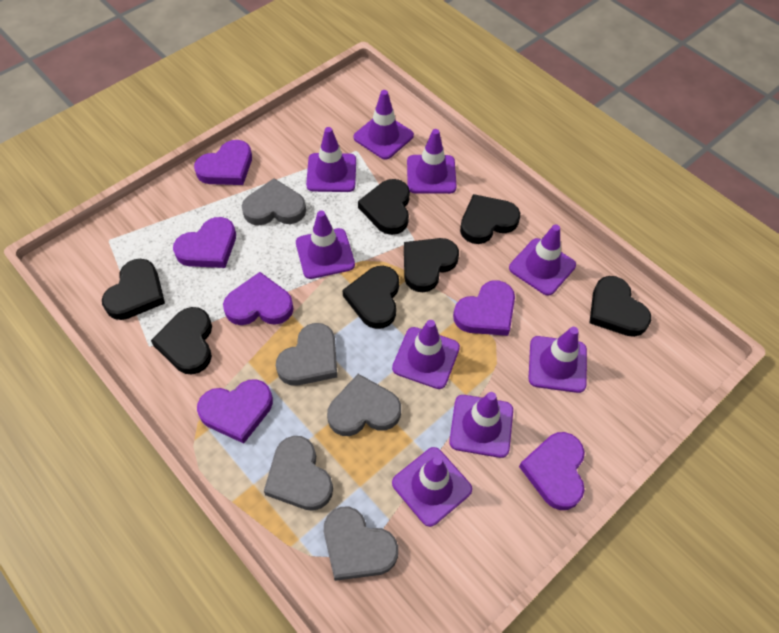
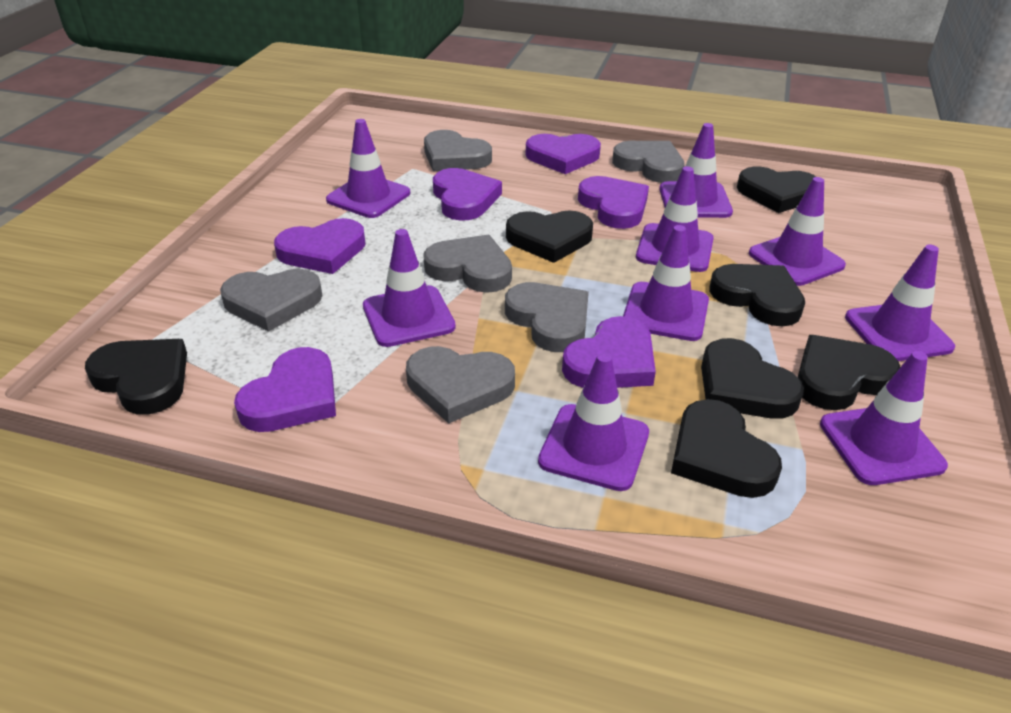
grey heart: [242,178,306,225] [264,436,333,511] [276,323,337,386] [324,507,398,581] [327,374,401,436] = 5 -> [220,269,323,332] [406,346,515,424] [423,235,512,293] [424,130,492,171] [505,282,589,352] [612,141,685,183] = 6

